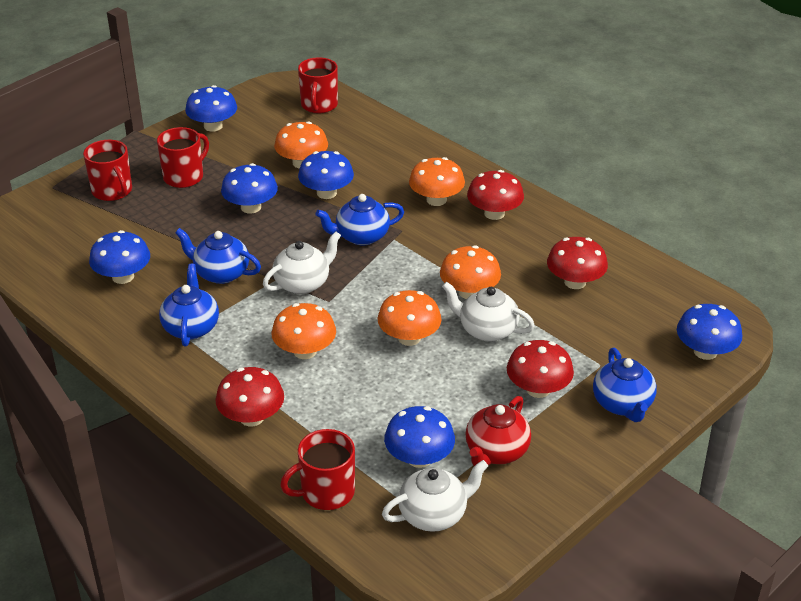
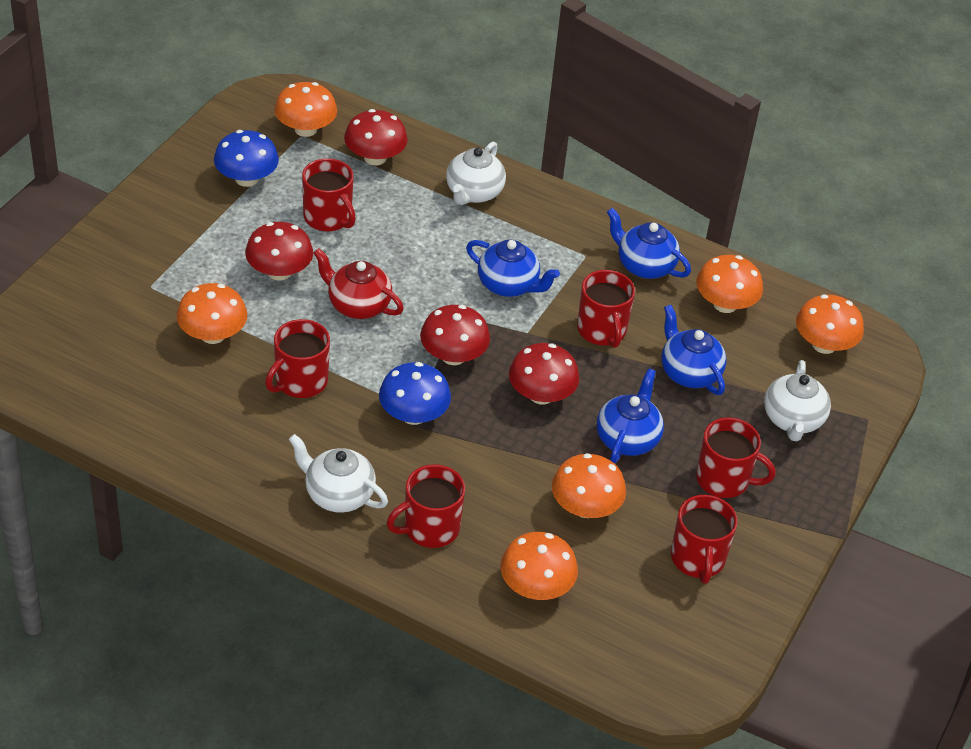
blue mushroom: [89,230,150,284] [185,85,237,132] [221,163,278,213] [298,151,354,199] [384,406,455,468] [677,304,742,360] = 6 -> [214,130,279,187] [379,362,451,425] = 2
orange mushroom: [271,303,336,359] [274,121,328,168] [378,290,442,346] [409,157,465,206] [440,245,501,299] = 5 -> [177,283,247,344] [274,82,337,137] [500,532,578,600] [552,453,626,518] [696,255,763,313] [796,295,864,354] = 6
red mug: [83,140,132,201] [157,127,209,188] [280,429,355,510] [298,57,338,113] = 4 -> [265,319,330,398] [302,158,356,231] [387,464,465,548] [577,270,635,348] [671,495,737,584] [696,417,776,498] = 6

